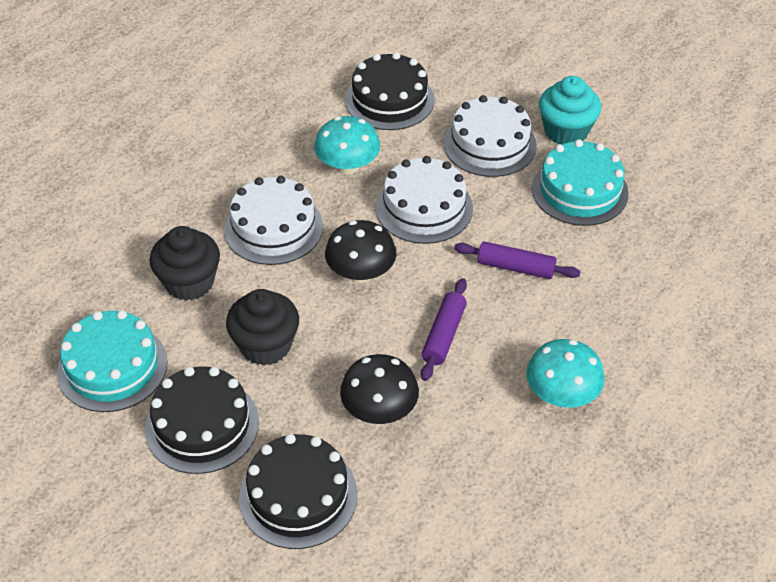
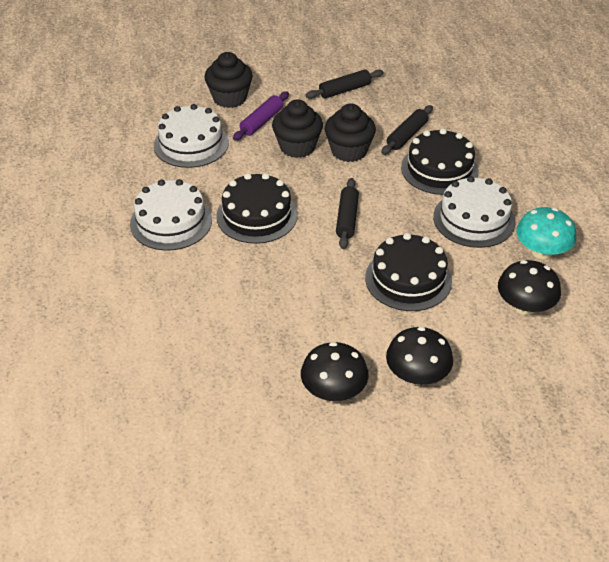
black cupcake: [150,226,220,301] [226,289,299,365] = 2 -> [204,52,253,108] [272,99,323,158] [325,104,376,162] = 3
black mushroom: [325,220,397,283] [340,354,419,424] = 2 -> [301,342,369,401] [386,327,453,385] [498,260,561,315] = 3
black rolling pin: none = 0 -> [306,69,384,99] [336,178,359,249] [381,105,433,155] = 3
purple rolling pin: [421,278,467,381] [454,241,581,279] = 2 -> [233,91,289,141] = 1
turquoise cake: [57,310,168,412] [532,139,629,226] = 2 -> none = 0
turquoise cupcake: [539,76,601,145] = 1 -> none = 0
turquoise mushroom: [314,116,380,175] [526,339,605,408] = 2 -> [516,207,576,259] = 1

